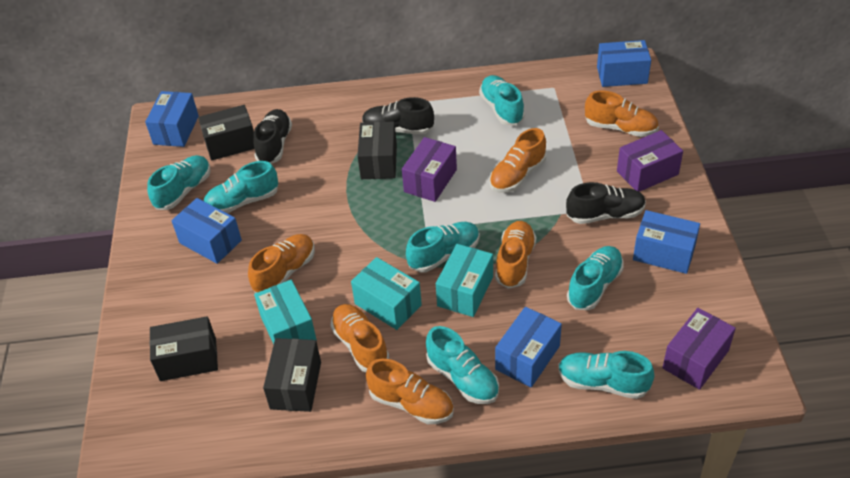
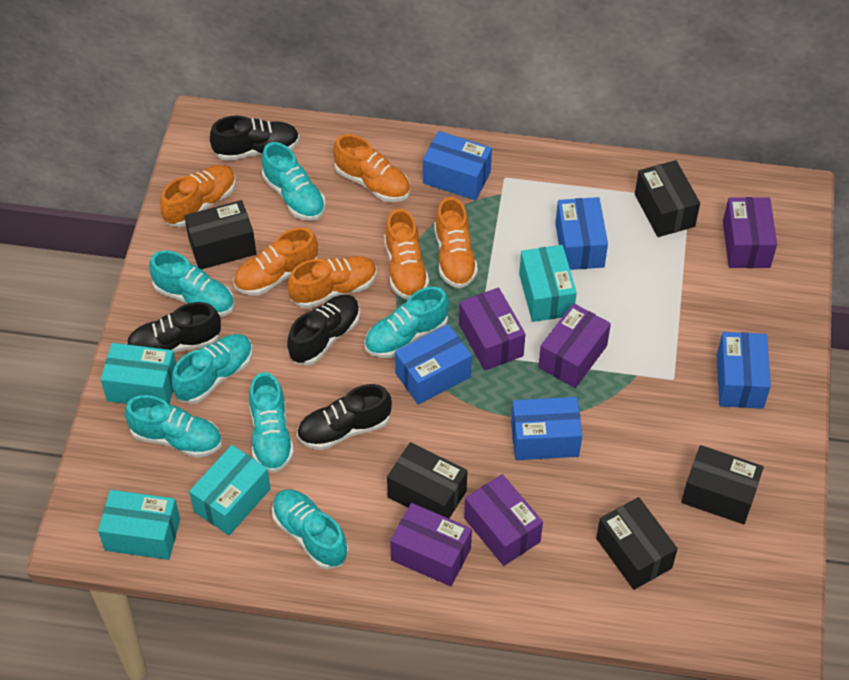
black box: [150,316,218,381] [198,105,254,161] [263,338,321,412] [357,122,397,179] = 4 -> [184,200,256,269] [387,442,467,518] [596,497,678,590] [635,160,700,237] [681,445,764,524] = 5
black shoe: [253,109,292,164] [362,97,434,135] [566,182,646,224] = 3 -> [127,302,221,353] [210,115,300,161] [287,295,360,365] [297,384,392,450] = 4
purple box: [402,137,457,202] [617,130,683,192] [662,308,736,390] = 3 -> [390,503,472,586] [459,288,525,371] [464,474,543,566] [538,303,611,388] [723,197,777,268] = 5
turquoise box: [254,280,317,344] [351,257,422,330] [436,244,493,317] = 3 -> [98,490,180,560] [101,343,176,404] [189,445,271,535] [519,245,577,322] = 4

